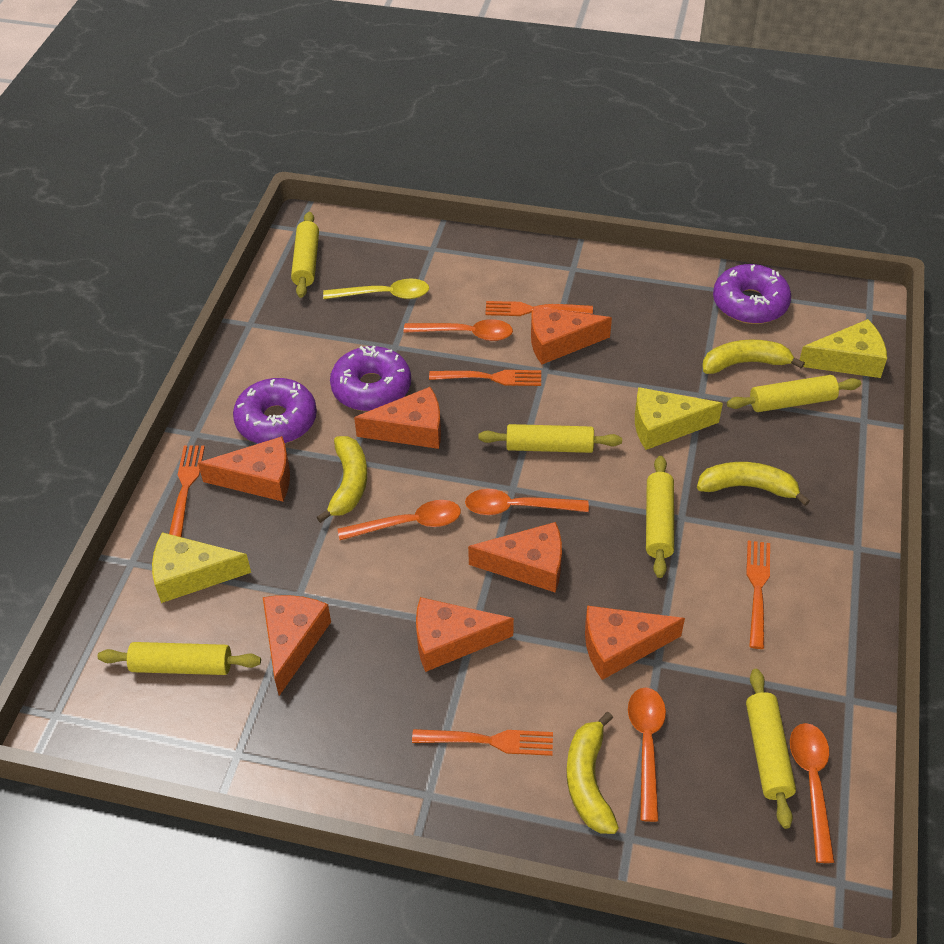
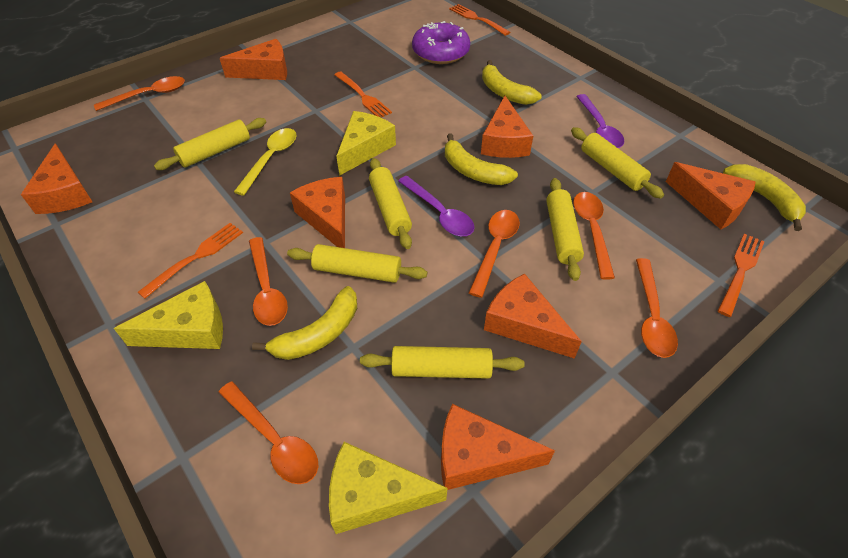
orange fork: [169,446,205,537] [412,729,553,756] [429,370,541,386] [485,301,593,316] [746,541,770,649] = 5 -> [138,223,243,299] [334,72,392,117] [449,4,510,36] [718,234,765,317] = 4
orange spoon: [337,500,461,540] [403,319,513,341] [465,489,589,515] [628,688,666,822] [790,723,835,863] = 5 -> [94,76,185,111] [219,381,319,484] [249,237,288,326] [469,210,520,298] [573,192,615,280] [636,258,678,358] = 6
purple donut: [233,378,317,444] [330,346,411,411] [713,264,791,324] = 3 -> [412,21,470,64] = 1
purple spoon: none = 0 -> [398,176,474,236] [576,94,624,148] = 2

